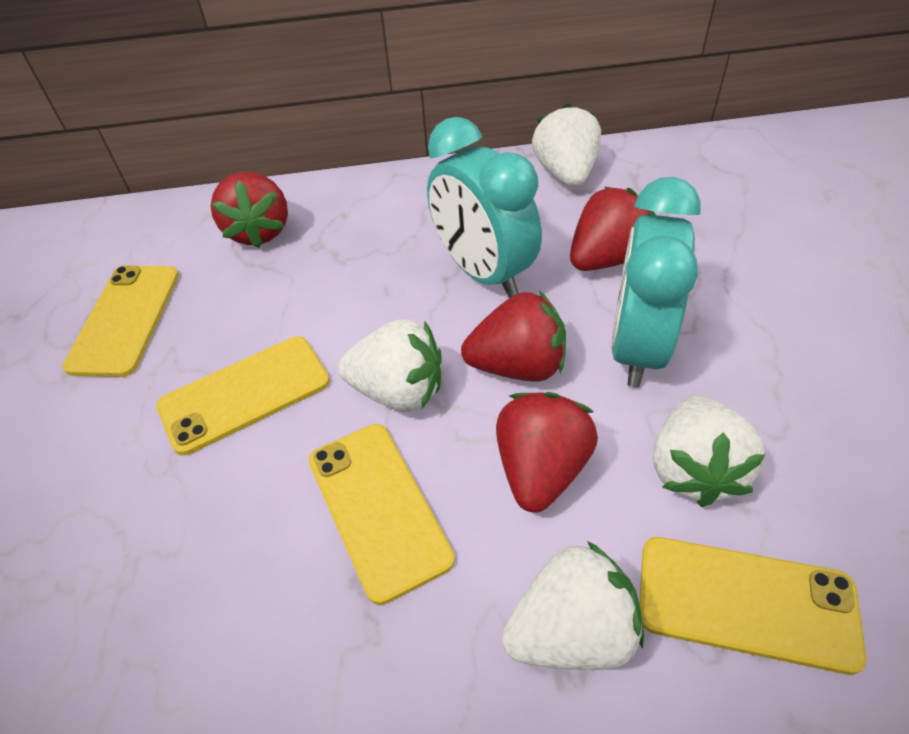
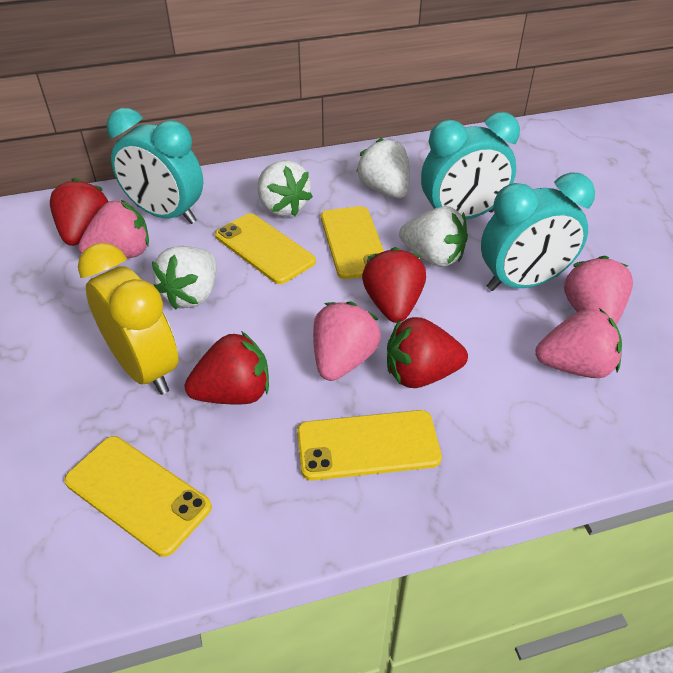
pink strawberry: none = 0 -> [78,200,149,258] [313,301,381,381] [535,308,622,378] [564,256,633,325] = 4
turquoise clock: [427,117,542,298] [611,177,700,388] = 2 -> [106,108,203,224] [421,112,520,220] [481,172,595,291] = 3
yellow clock: none = 0 -> [78,243,178,395] = 1

